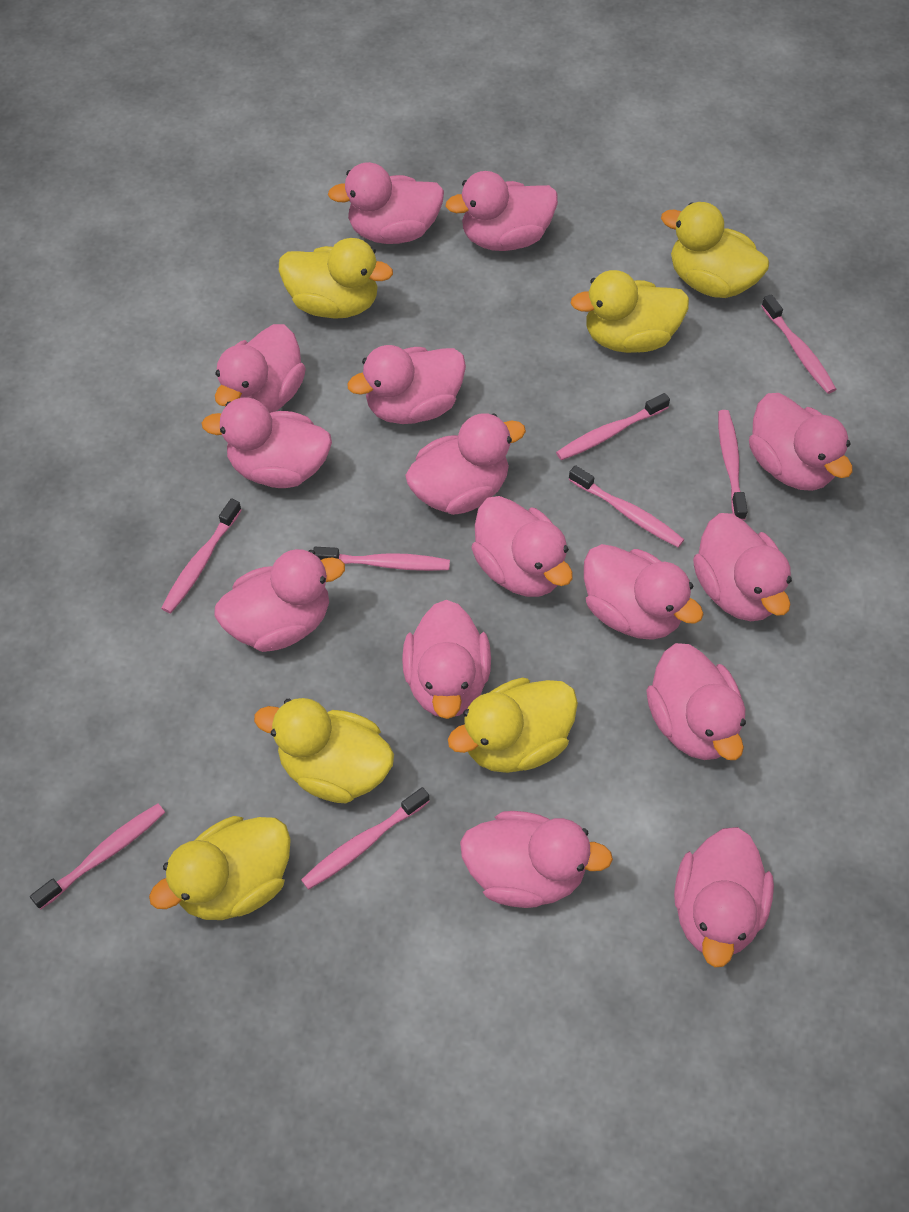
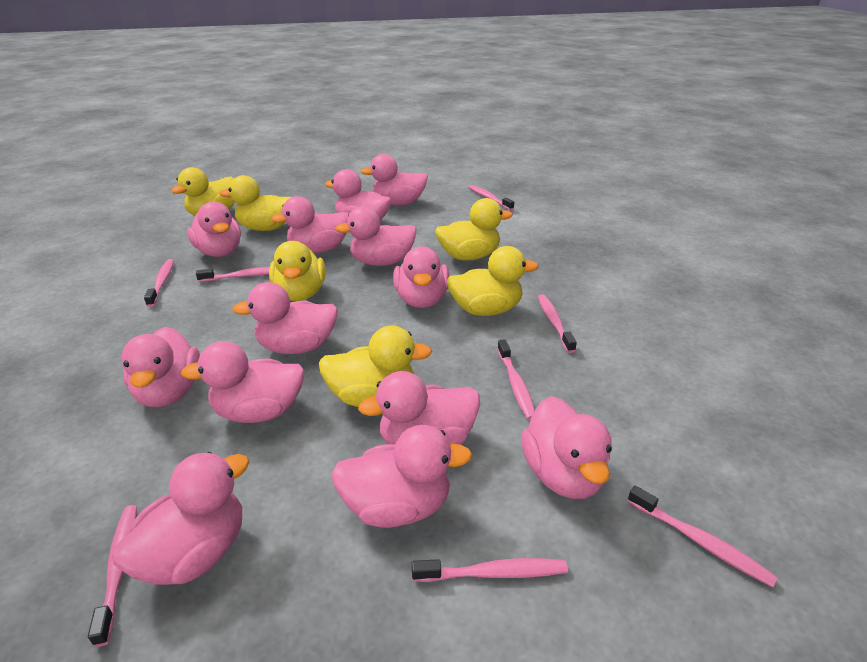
pink duck: [202,397,332,488] [214,549,345,652] [215,324,306,413] [328,162,444,244] [347,345,466,424] [402,600,491,719] [405,413,526,515] [446,171,558,251] [460,811,613,908] [472,496,573,597] [584,544,704,640] [646,643,746,760] [674,827,774,967] [693,513,792,621] [749,393,852,491] = 15 -> [112,452,250,585] [121,327,200,407] [181,341,305,423] [187,202,241,257] [232,282,338,354] [271,196,348,253] [325,169,391,220] [331,425,472,528] [335,206,416,266] [358,371,480,445] [360,154,428,205] [393,247,449,308] [521,396,612,499] = 13

